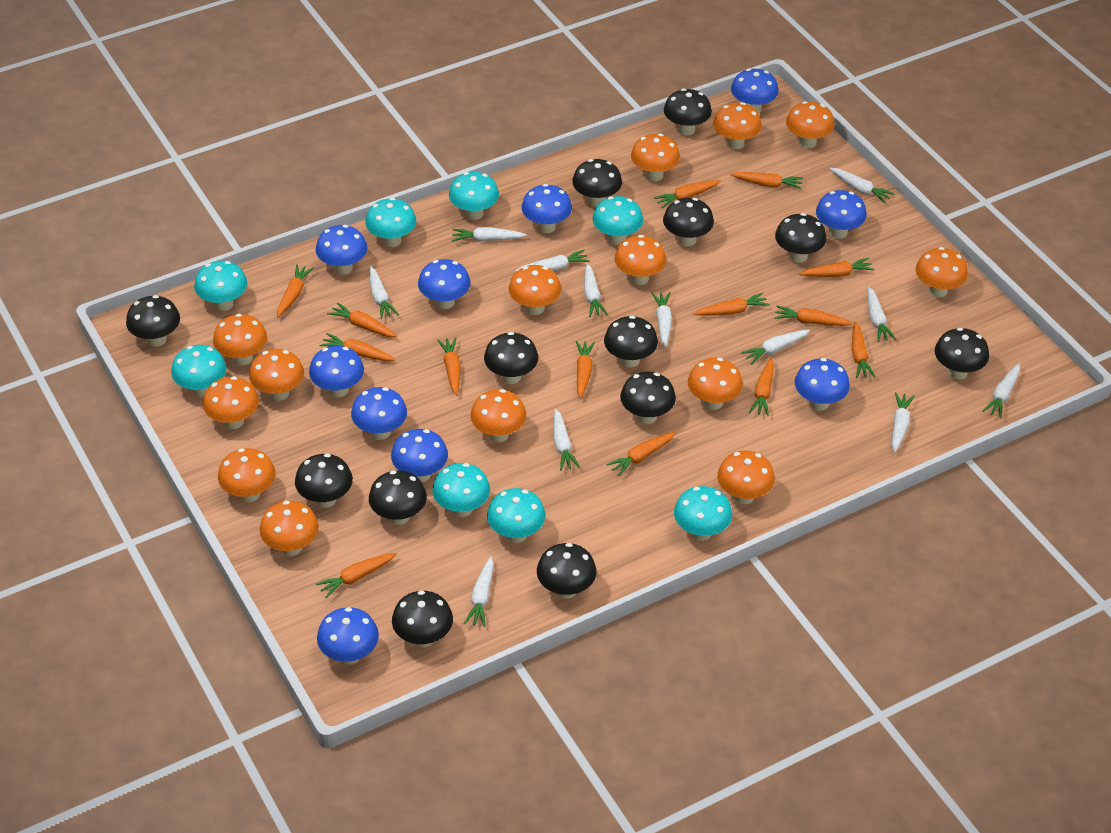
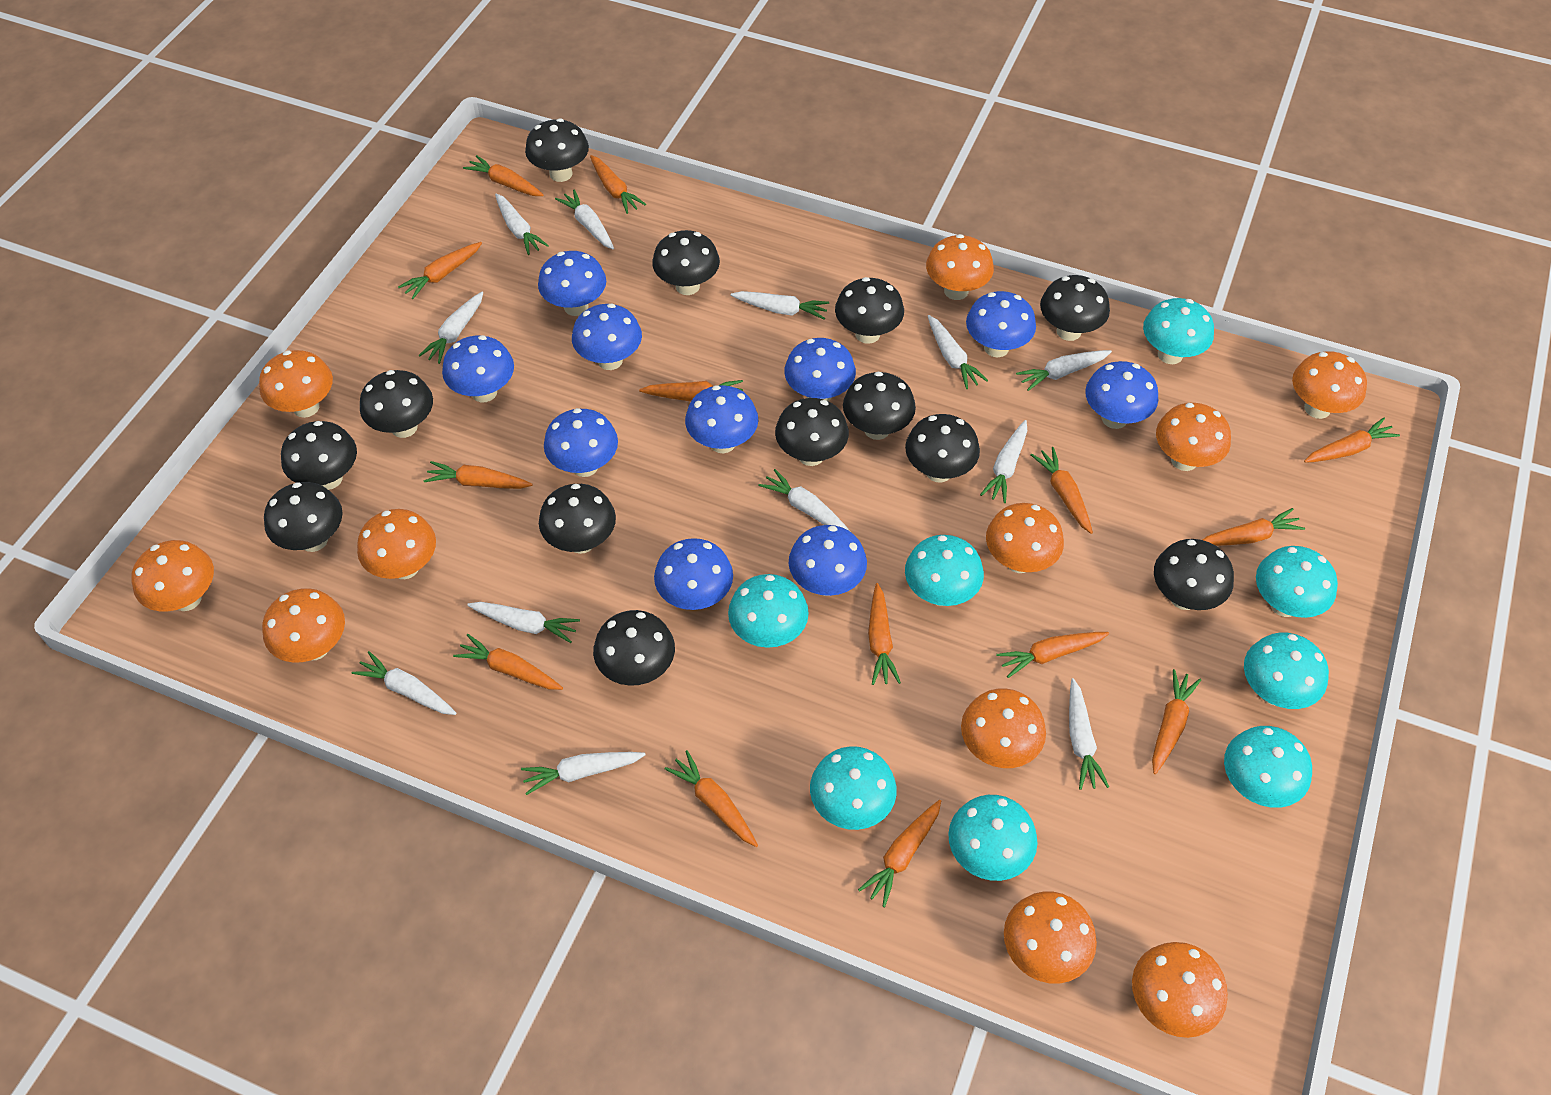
orange mushroom: [203,376,259,429] [213,314,267,365] [218,448,276,502] [249,349,304,401] [260,501,319,556] [470,389,527,442] [509,265,561,315] [615,235,667,285] [631,134,680,181] [688,358,743,410] [713,102,762,149] [717,450,775,504] [786,101,835,148] [915,247,968,298] = 14 -> [131,540,214,611] [259,350,333,418] [262,588,345,663] [357,509,436,579] [926,234,994,300] [961,688,1046,768] [986,503,1064,573] [1004,892,1097,983] [1132,942,1228,1038] [1156,403,1231,471] [1292,351,1367,419] = 11

